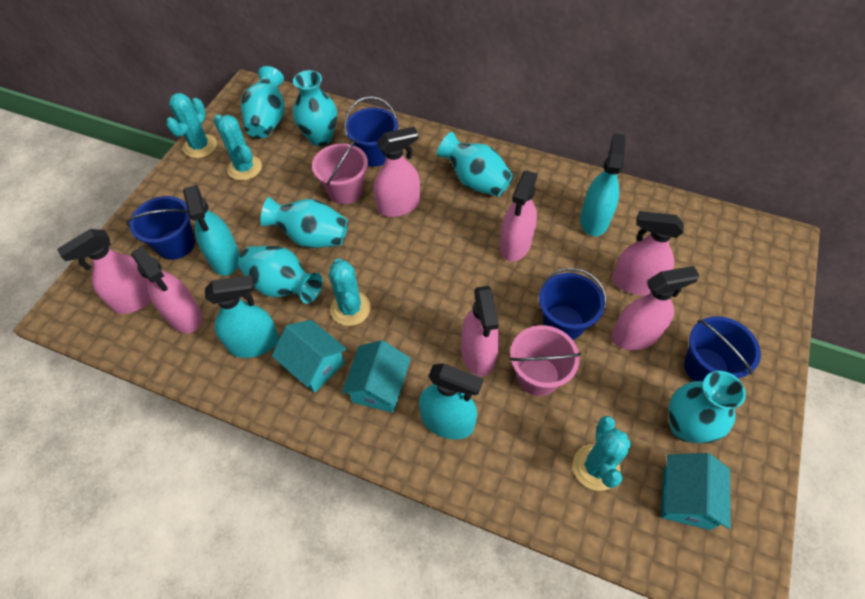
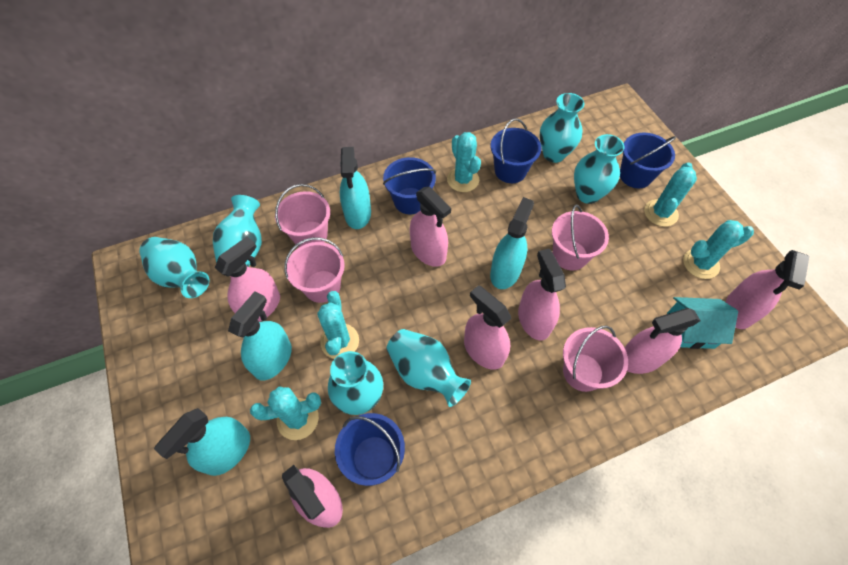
pink bucket: [312,139,368,204] [509,325,581,396] = 2 -> [275,184,330,247] [284,237,345,303] [552,205,609,271] [563,325,628,392] = 4
turquoise cactus: [166,93,217,158] [214,114,262,181] [329,259,371,326] [573,416,631,491] = 4 -> [250,387,321,440] [317,291,359,359] [447,132,481,192] [644,162,697,227] [683,220,754,279] = 5
turquoise house: [272,320,347,393] [342,340,411,413] [661,453,731,530] = 3 -> [667,297,738,349] = 1

